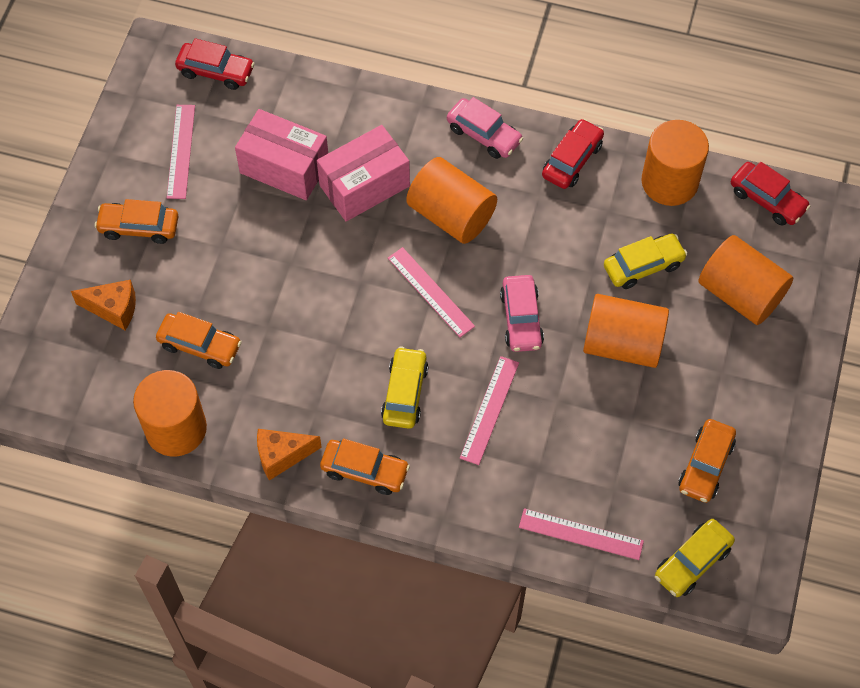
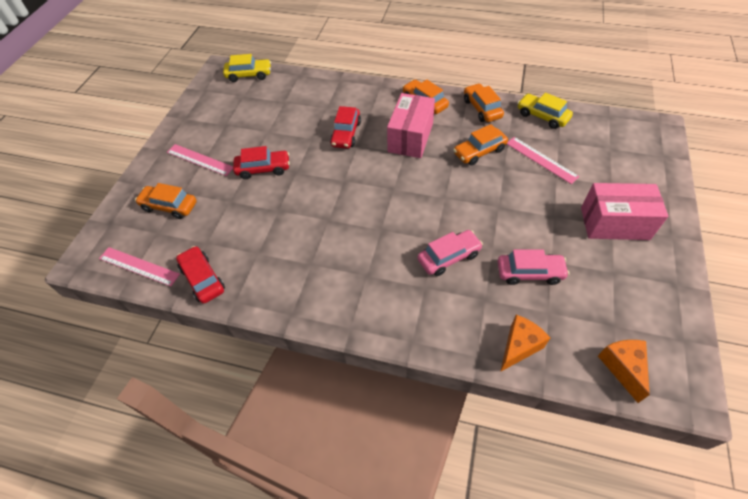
orange cylinder: [133,370,207,456] [406,157,497,244] [583,294,669,368] [641,120,709,206] [698,235,793,325] = 5 -> none = 0
pink ruler: [167,105,195,199] [388,247,475,337] [460,356,519,465] [519,508,644,560] = 4 -> [99,247,180,286] [167,144,233,176] [507,137,580,184] = 3
yellow car: [381,346,429,429] [604,234,687,289] [655,519,735,597] = 3 -> [223,54,271,82] [518,92,573,129] = 2

